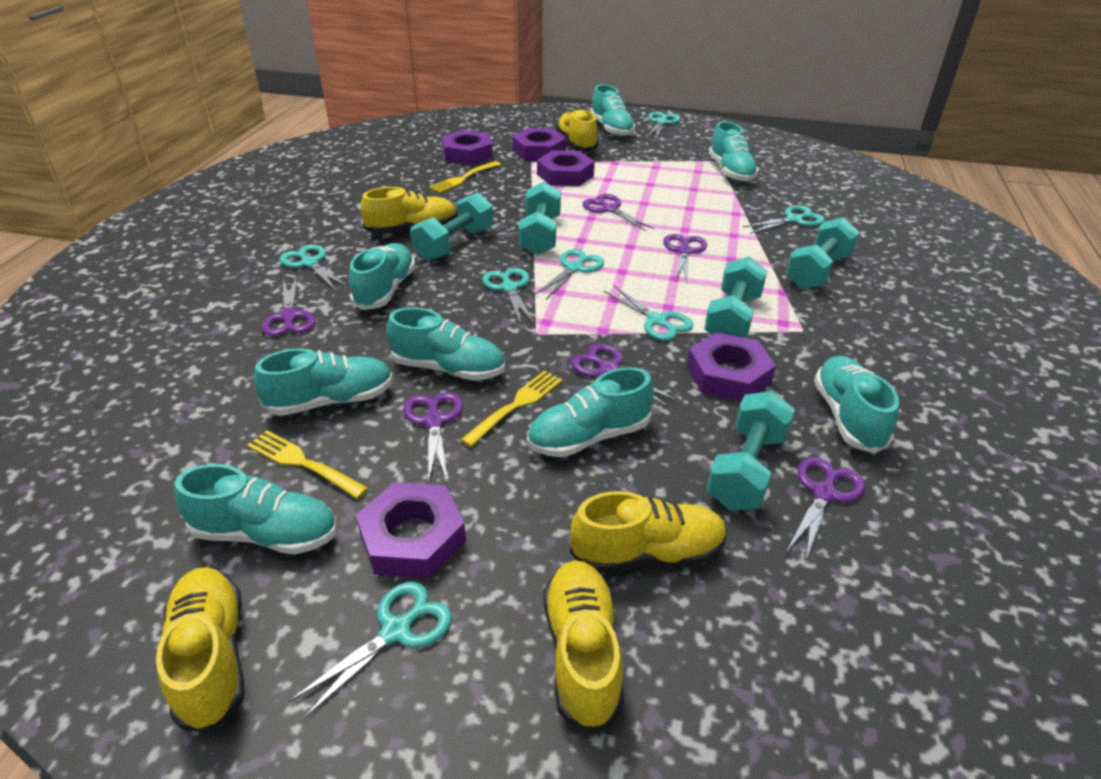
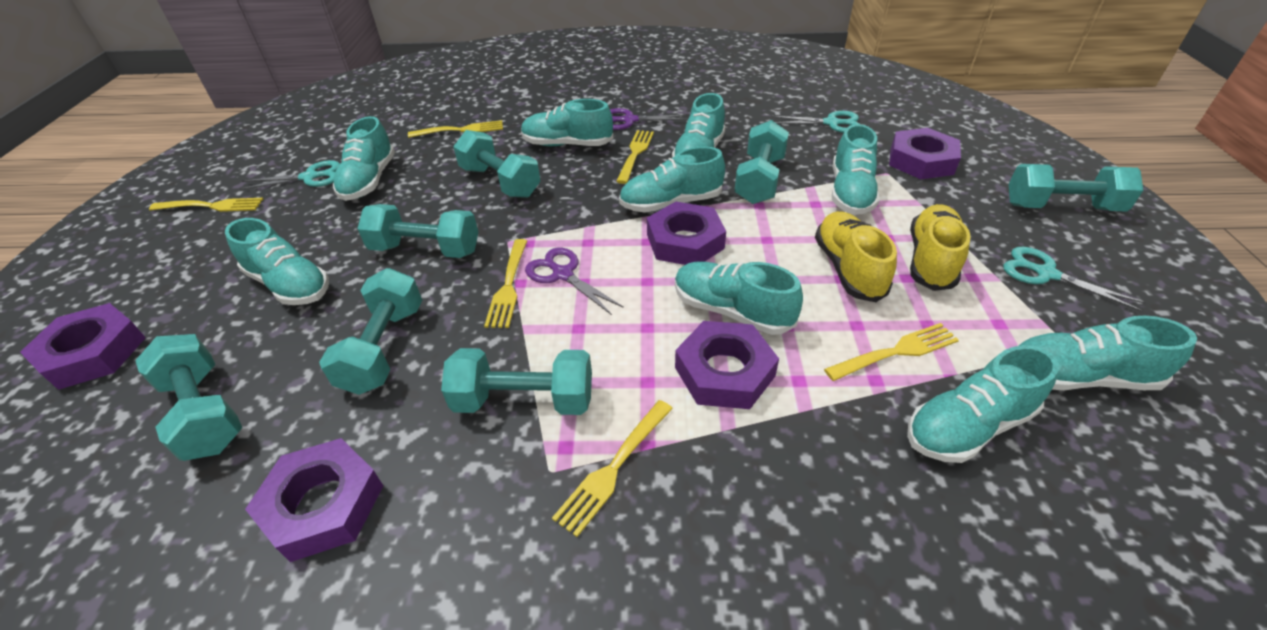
purple scissors: [262,276,315,336] [403,392,463,483] [571,344,678,408] [582,194,655,231] [663,234,707,284] [786,457,865,563] = 6 -> [525,248,624,315] [610,108,688,130] = 2
turquoise dumbbell: [410,193,493,261] [519,182,561,255] [704,257,767,338] [706,391,795,510] [786,217,860,289] = 5 -> [135,334,242,461] [319,268,422,395] [357,204,478,258] [441,348,592,415] [453,130,541,198] [734,120,789,204] [1009,164,1143,212] = 7
turquoise scissors: [280,244,348,291] [290,582,452,719] [482,268,535,325] [534,249,604,300] [604,285,693,341] [647,112,680,139] [743,205,825,234] = 7 -> [240,160,340,190] [771,111,859,133] [1003,247,1145,312] = 3
turquoise shoe: [174,464,337,554] [254,348,393,416] [349,243,415,310] [386,307,505,381] [527,367,654,457] [590,85,636,137] [709,121,759,182] [814,356,899,454] = 8 -> [225,218,329,305] [333,116,395,201] [521,99,613,146] [619,147,725,213] [672,93,725,158] [675,261,803,335] [832,124,880,215] [907,345,1059,463] [1018,316,1197,390] = 9
yellow fork: [247,430,368,499] [429,161,501,193] [461,370,563,447] = 3 -> [149,198,263,212] [408,120,503,138] [484,239,527,328] [552,400,673,537] [616,130,654,184] [824,323,959,381] = 6
yellow shoe: [156,567,244,732] [361,187,457,234] [544,560,624,733] [556,109,599,151] [570,491,727,573] = 5 -> [815,211,897,302] [910,204,971,291] = 2

